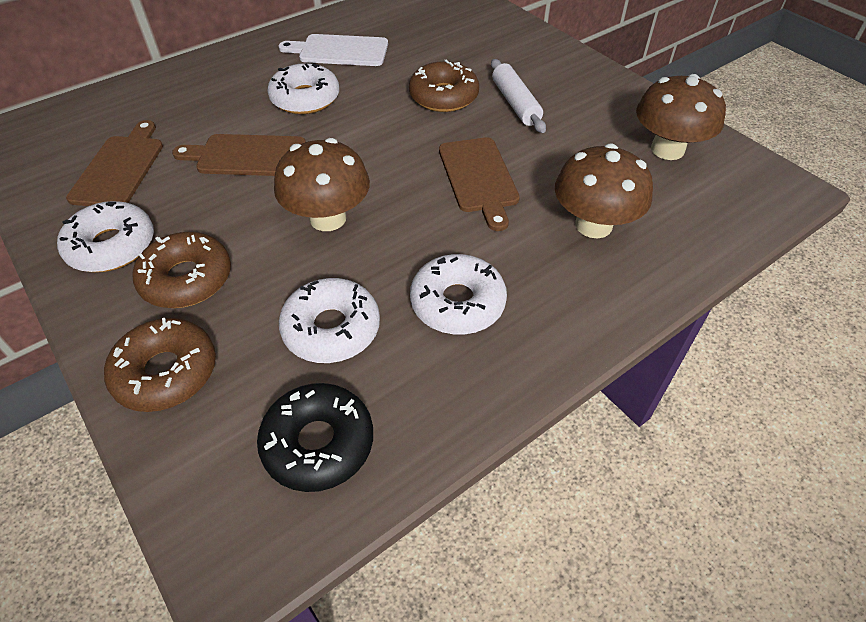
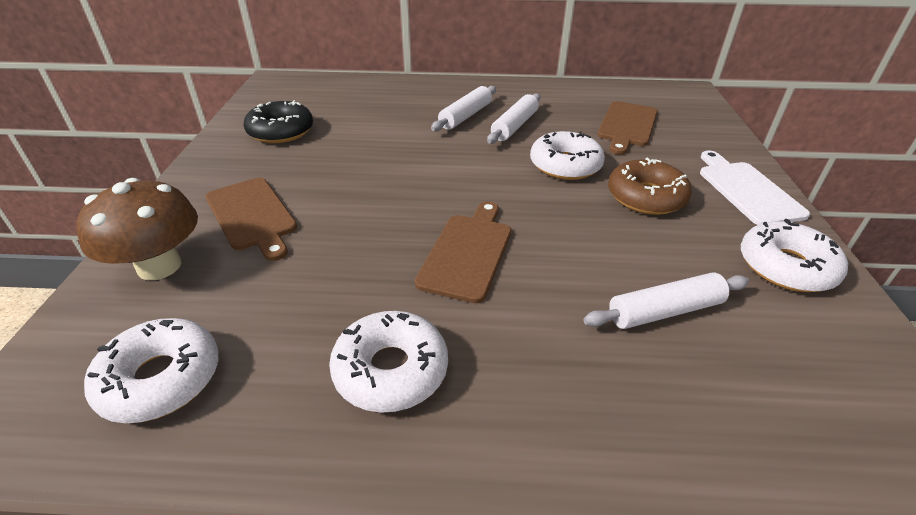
brown donut: [104,318,216,412] [132,232,231,308] [409,60,479,112] = 3 -> [608,158,692,215] = 1
brown mushroom: [274,138,370,231] [555,143,653,238] [636,74,726,160] = 3 -> [76,178,198,280] = 1
white rolling pin: [491,59,546,133] = 1 -> [431,86,496,131] [487,93,540,144] [583,272,749,329] = 3

